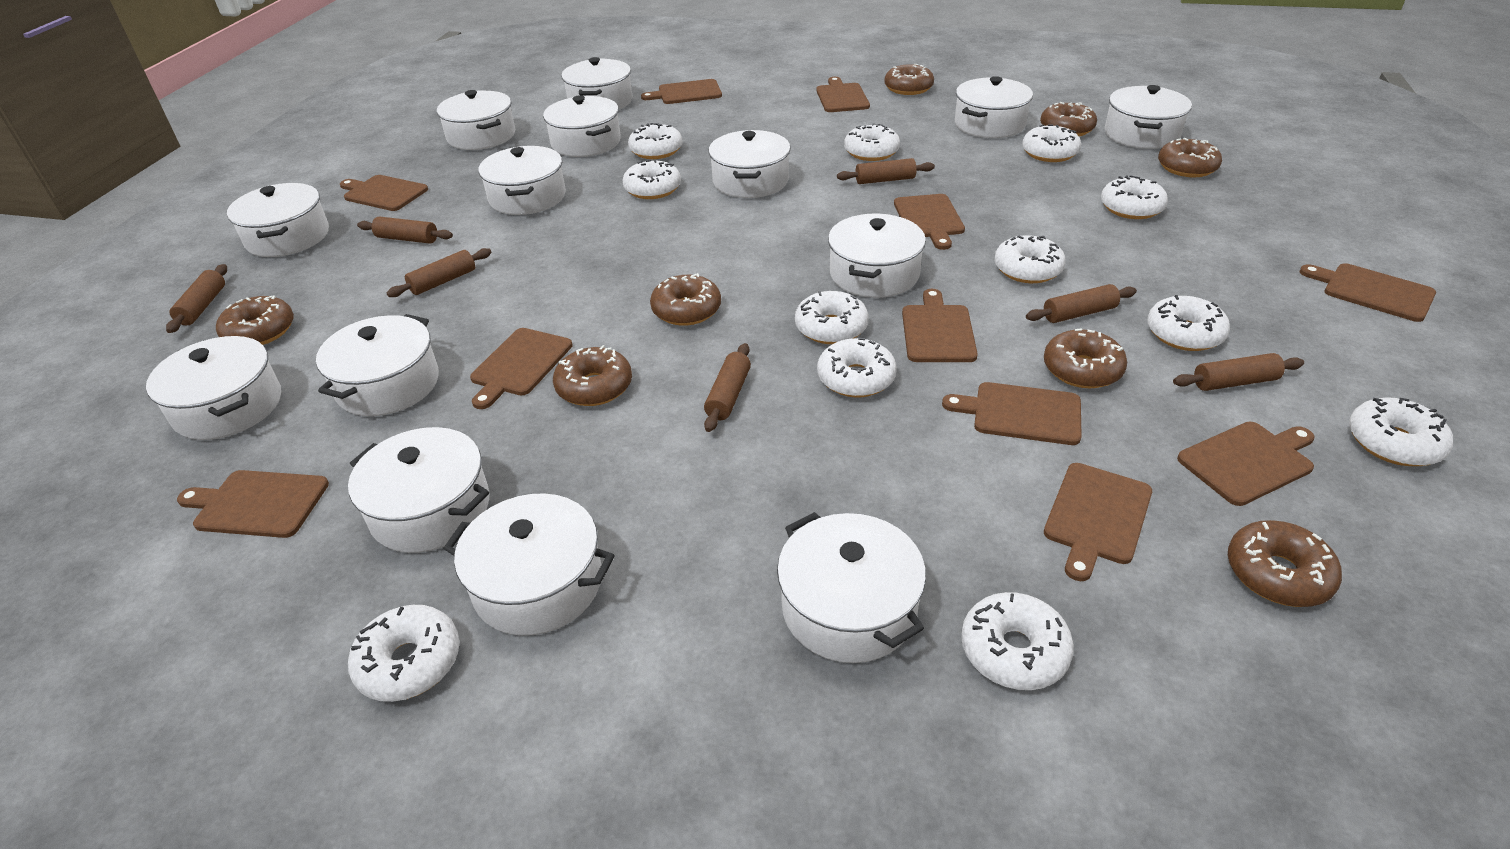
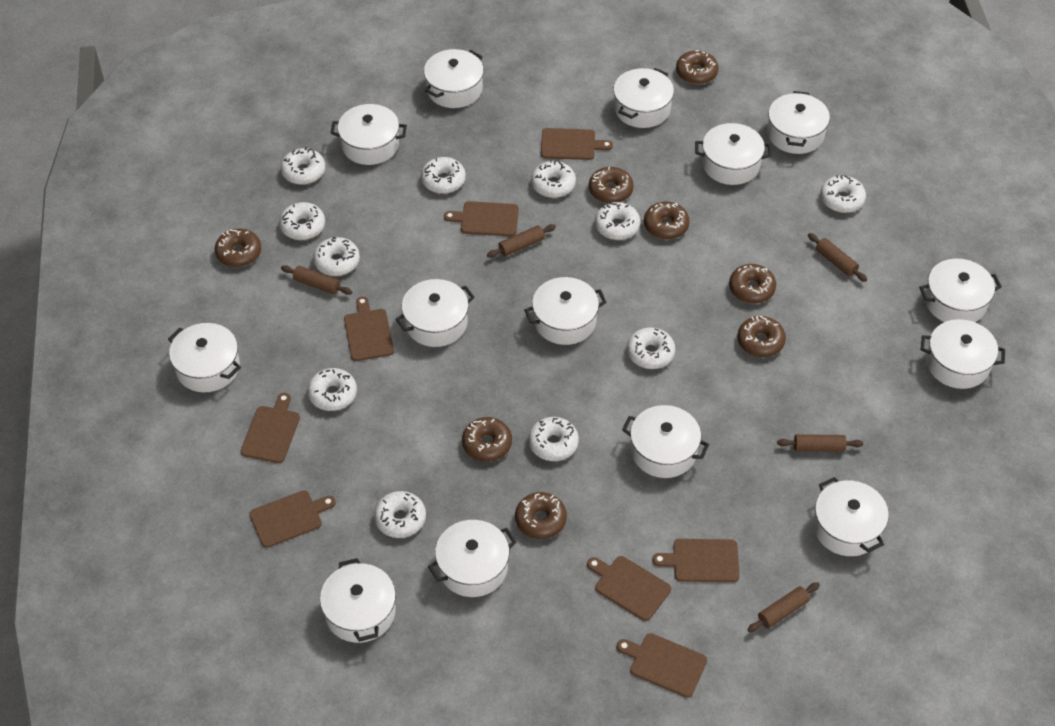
brown cutting board: [177,470,329,538] [340,175,428,211] [470,328,573,409] [641,79,722,104] [816,77,870,112] [894,194,965,250] [902,289,978,362] [942,382,1082,445] [1044,463,1152,581] [1177,422,1315,506] [1300,263,1436,322] = 11 -> [241,393,300,463] [249,490,336,548] [344,296,394,361] [444,201,519,236] [541,128,613,160] [587,556,671,621] [617,633,707,698] [652,539,740,582] = 8
brown rolling pin: [166,264,227,333] [357,217,453,244] [387,248,492,297] [704,343,751,432] [837,158,935,184] [1026,284,1137,323] [1173,353,1304,391] = 7 -> [281,265,353,295] [487,224,556,258] [747,582,820,633] [777,434,863,452] [808,233,867,282] = 5
white donut: [348,605,460,702] [623,160,681,199] [628,123,683,159] [795,291,868,344] [817,338,897,397] [844,123,900,161] [961,592,1074,690] [994,235,1066,283] [1022,124,1081,162] [1101,175,1168,219] [1147,295,1230,351] [1349,398,1453,466] = 12 -> [279,202,325,240] [281,147,325,185] [307,368,357,411] [313,237,360,276] [374,491,426,538] [421,157,466,194] [529,417,579,461] [531,160,576,198] [595,202,640,240] [627,327,675,369] [820,175,866,213] = 11

